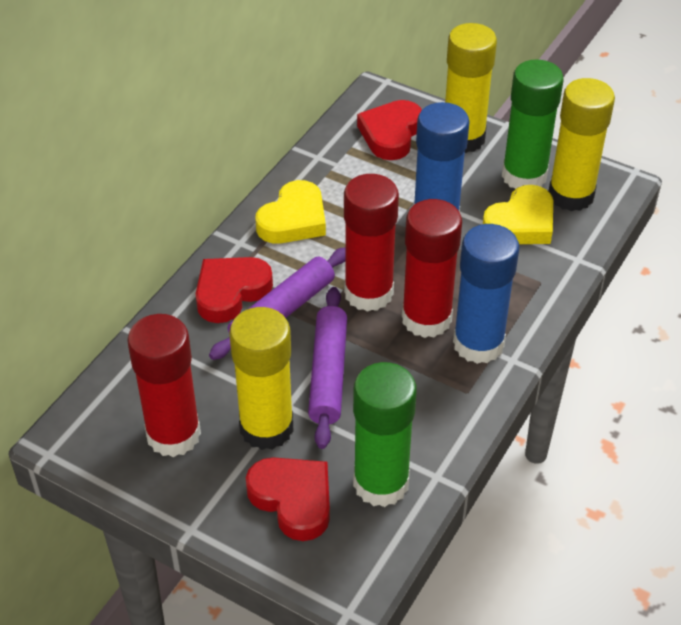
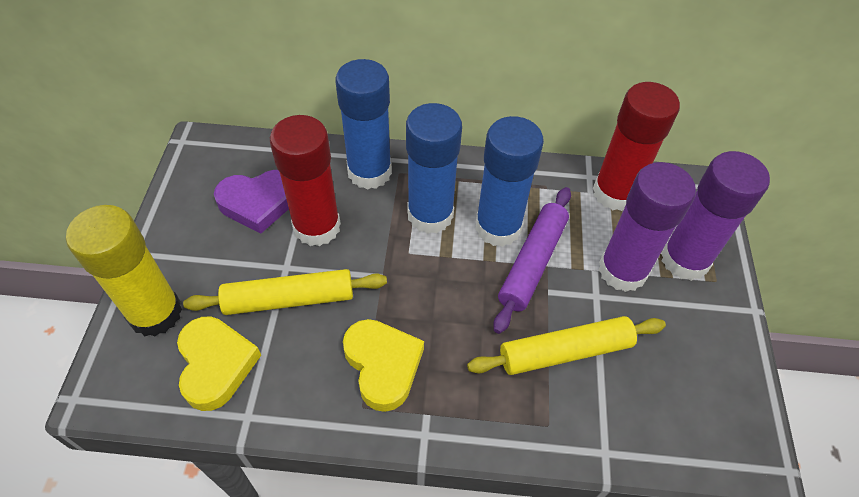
blue glue stick: [414,102,470,212] [453,224,519,364] = 2 -> [335,59,392,190] [406,103,462,234] [475,116,544,247] = 3
green glue stick: [353,362,417,507] [502,59,564,189] = 2 -> none = 0
purple glue stick: none = 0 -> [599,162,696,292] [661,151,770,281] = 2
purple heart: none = 0 -> [214,170,289,234] = 1
purple rolling pin: [209,247,346,360] [308,287,347,449] = 2 -> [493,187,571,334] = 1
red glue stick: [127,314,201,457] [344,174,399,312] [402,199,462,338] = 3 -> [270,115,341,246] [593,82,680,211] = 2
red heart: [196,257,273,323] [246,457,330,541] [357,100,422,160] = 3 -> none = 0
yellow glue stick: [229,307,294,450] [445,23,497,153] [548,78,615,211] = 3 -> [66,205,182,336] = 1
yellow rolling pin: none = 0 -> [183,269,387,315] [467,316,666,375] = 2

